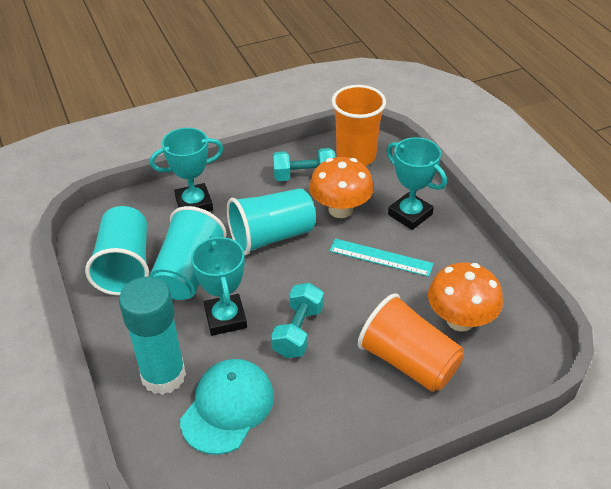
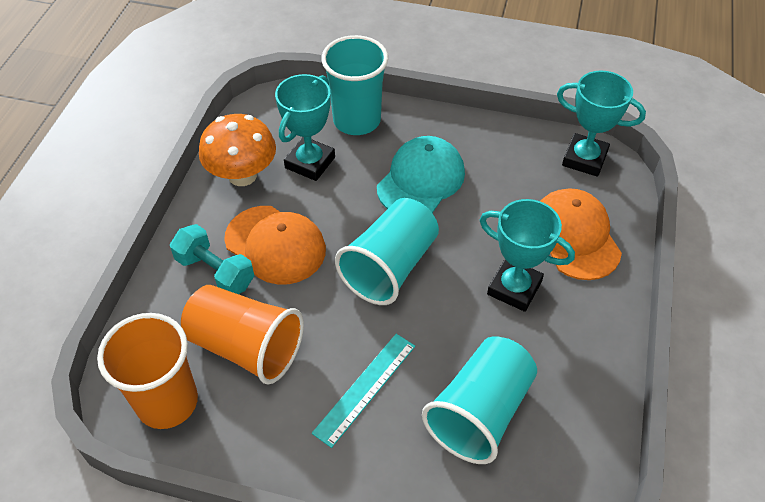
orange cap: none = 0 -> [224,206,326,285] [540,188,622,280] = 2
orange mushroom: [309,157,374,218] [428,262,503,332] = 2 -> [199,114,276,186] = 1
turquoise dumbbell: [271,283,324,358] [273,148,335,181] = 2 -> [170,224,254,294] = 1
turquoise glue stick: [119,277,186,395] = 1 -> none = 0

